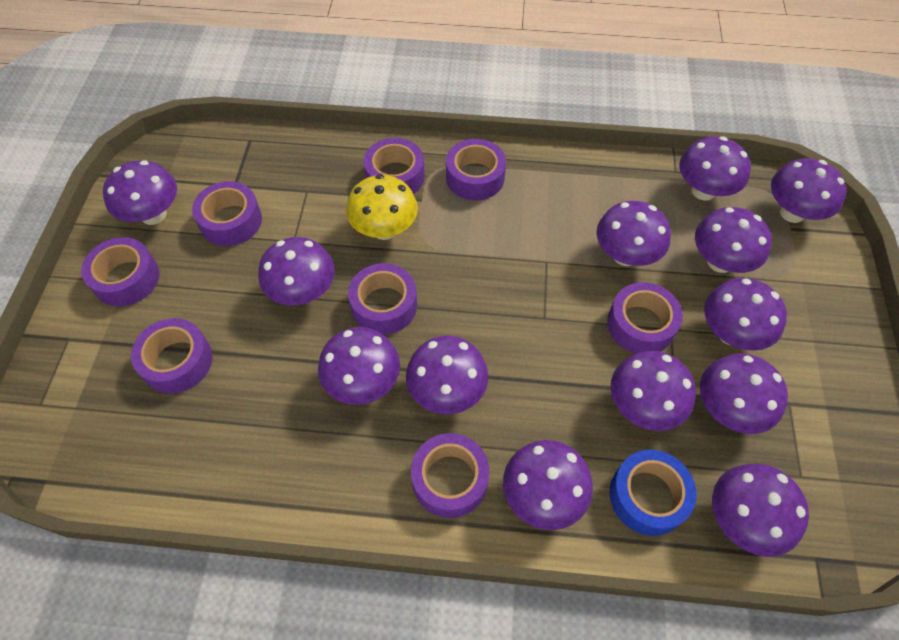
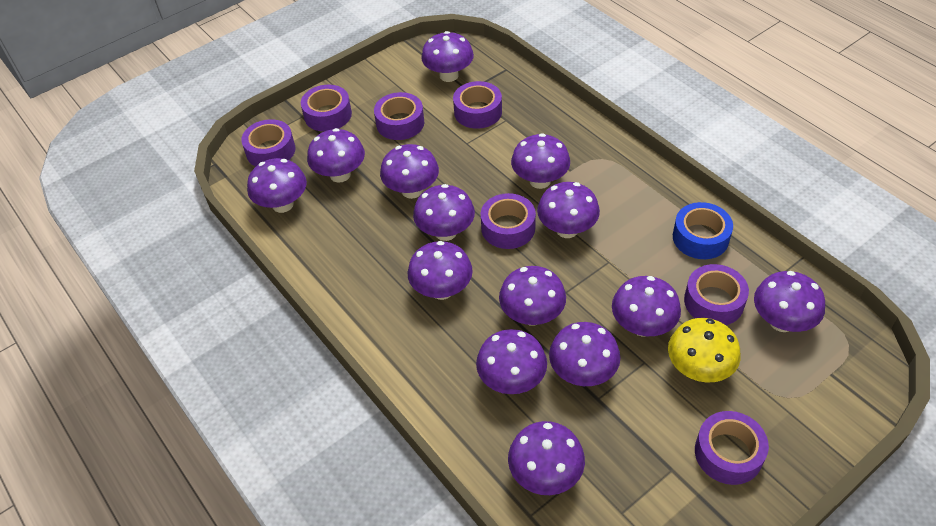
purple mushroom: [103,160,177,225] [258,237,335,306] [318,327,400,405] [406,336,488,414] [503,440,593,530] [597,201,671,266] [610,351,696,431] [679,136,751,201] [695,207,772,273] [700,353,788,434] [704,278,787,351] [712,464,809,557] [771,158,847,223] = 13 -> [247,158,307,213] [307,128,365,183] [380,144,439,199] [408,241,473,300] [413,184,475,241] [421,31,474,82] [476,329,547,394] [499,266,566,326] [508,421,585,495] [511,133,570,189] [537,182,600,238] [549,322,620,386] [612,276,681,337] [754,271,825,332] = 14
purple tape: [81,237,160,306] [131,318,212,394] [192,181,262,246] [348,263,417,335] [364,138,425,194] [411,433,489,518] [446,139,506,201] [607,282,683,354] = 8 -> [241,119,295,167] [301,85,352,132] [374,92,424,140] [453,81,502,129] [481,193,536,249] [684,264,749,325] [695,411,769,485] = 7

